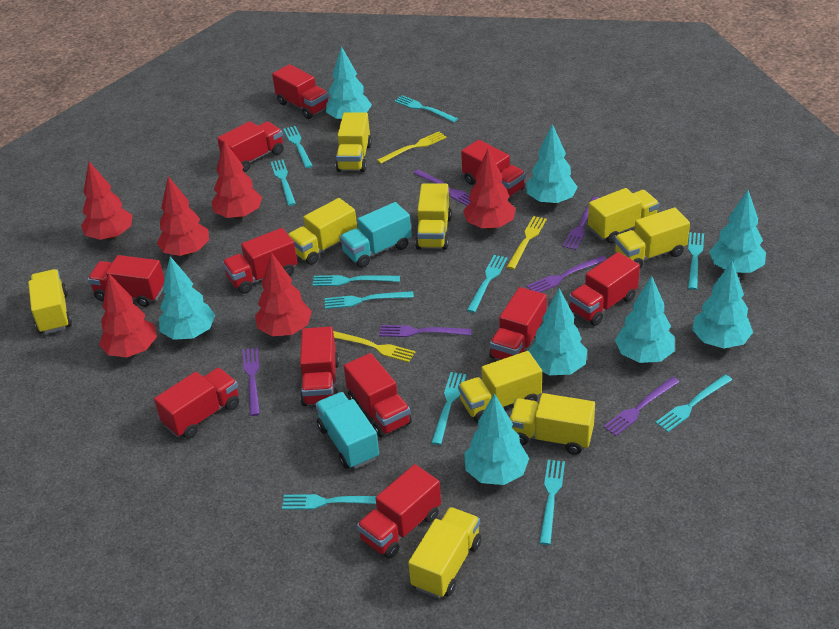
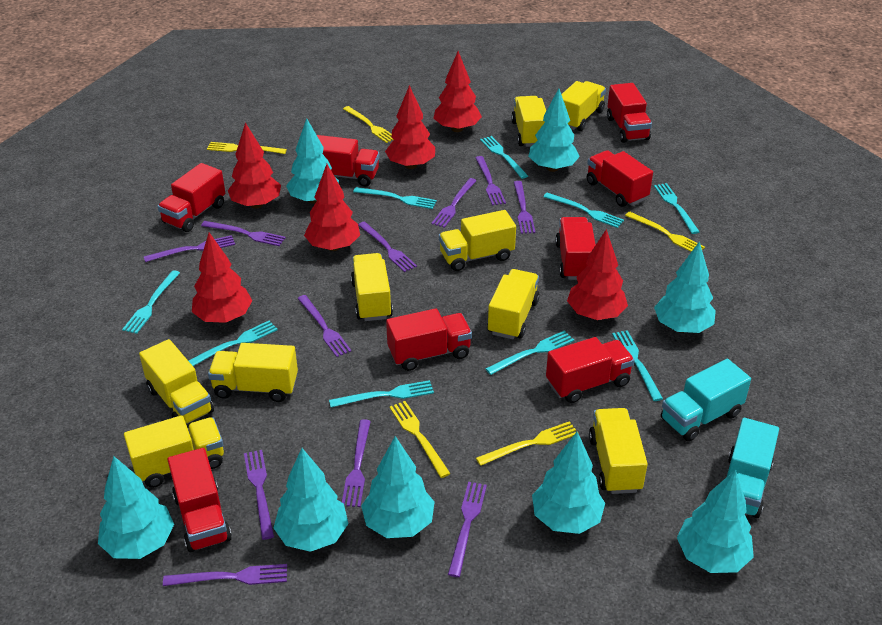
purple fork: [242,347,260,416] [379,325,472,337] [414,169,471,206] [527,255,606,293] [563,197,598,250] [603,377,679,436] = 6 -> [144,235,235,262] [163,564,287,586] [201,221,286,246] [244,450,274,540] [297,295,351,357] [342,419,371,507] [358,222,417,272] [431,178,477,228] [448,482,487,577] [475,156,506,206] [514,181,535,234] = 11
red truck: [88,255,165,307] [154,368,239,439] [217,121,283,172] [222,228,297,294] [272,64,329,119] [300,327,339,406] [344,353,412,437] [357,464,441,559] [461,140,526,197] [489,287,547,360] [569,252,640,326] = 11 -> [157,163,225,232] [167,448,232,552] [317,135,380,187] [386,308,472,371] [546,337,635,403] [555,217,596,280] [587,150,653,207] [607,83,652,143] = 8
turquoise fork: [271,159,296,206] [282,494,376,510] [283,126,313,168] [312,275,400,286] [325,291,414,309] [394,95,458,122] [431,372,466,445] [467,255,508,313] [539,460,565,545] [655,374,732,432] [688,232,704,290] = 11 -> [122,270,180,334] [189,321,278,366] [329,380,434,407] [353,187,437,209] [480,136,528,179] [485,331,574,375] [543,193,624,228] [612,330,663,401] [654,183,700,234] = 9
yellow fork: [333,331,415,362] [377,131,446,164] [507,216,547,269] = 3 -> [207,142,287,154] [343,106,394,143] [389,401,451,478] [476,421,579,466] [625,212,705,252] = 5

